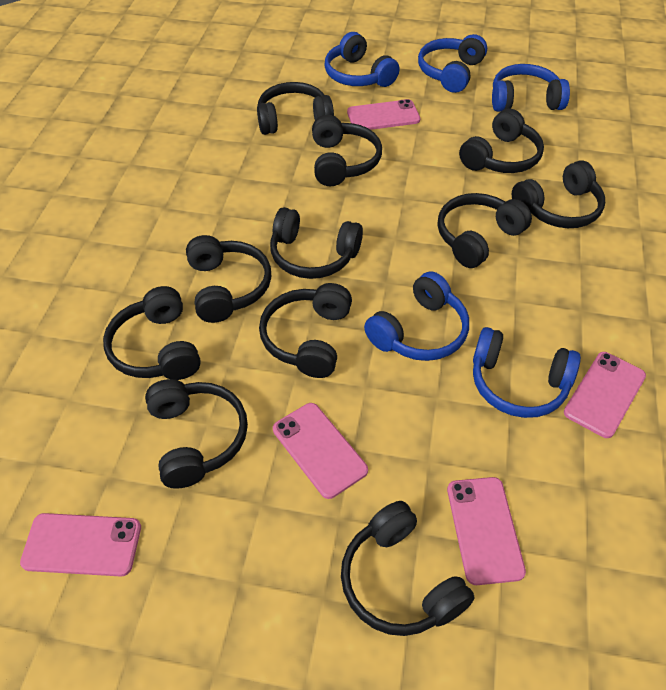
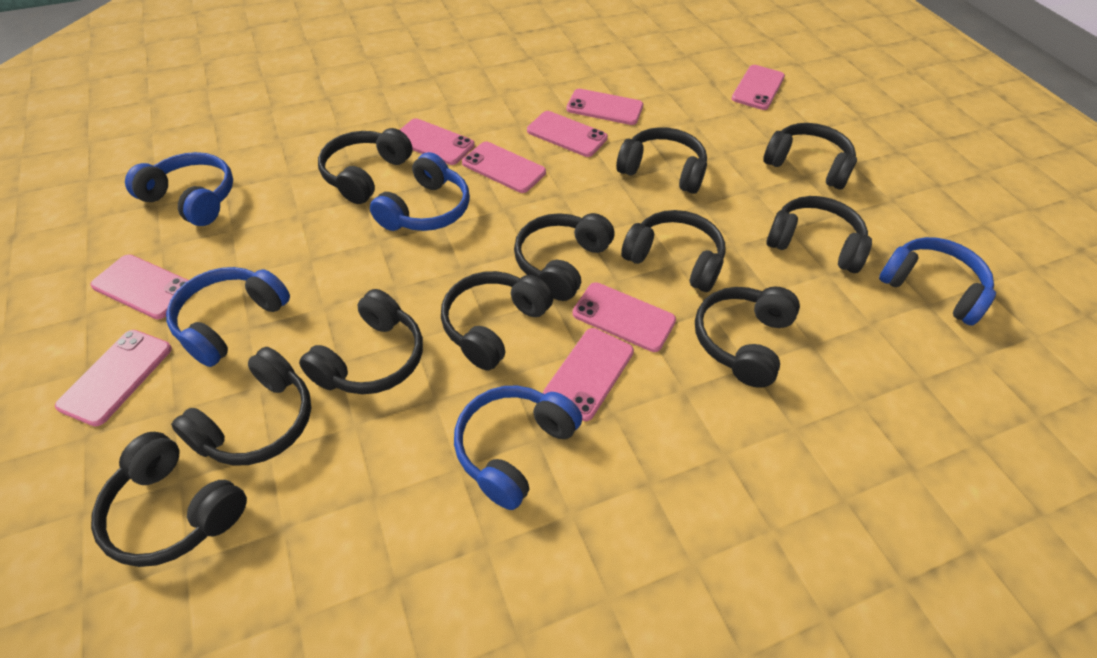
pink phone: [20,513,141,577] [273,403,368,499] [347,99,420,130] [447,477,526,585] [564,352,646,438] = 5 -> [55,330,172,427] [90,255,189,319] [400,118,475,165] [462,142,546,193] [527,111,608,157] [543,328,634,421] [566,89,643,125] [572,282,676,352] [732,65,785,110] = 9

